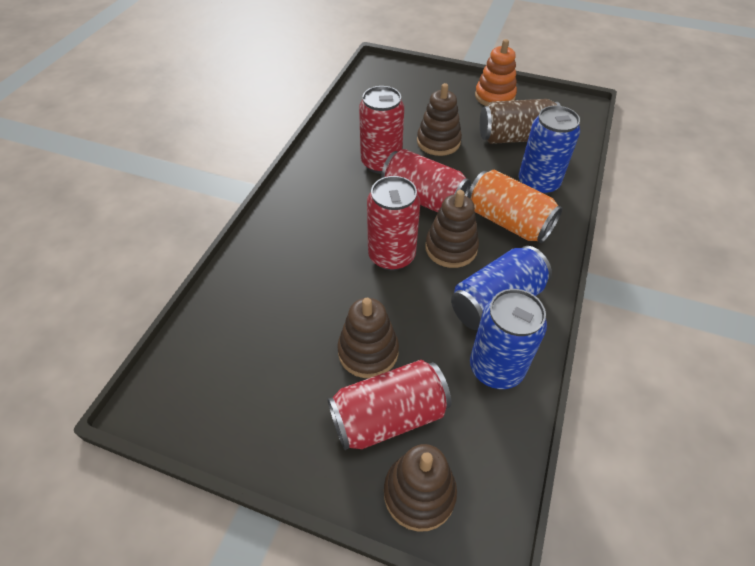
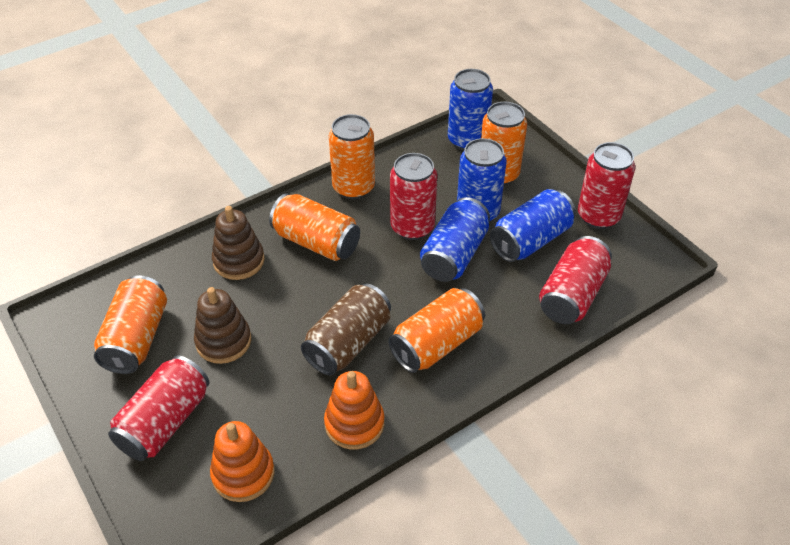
blue can: [451,246,552,330] [470,289,547,389] [519,106,580,195] = 3 -> [420,197,490,282] [448,69,493,150] [457,138,507,222] [490,189,576,262] = 4
brown stacking toy: [337,298,399,378] [384,444,457,532] [417,83,462,156] [425,190,479,268] = 4 -> [194,287,251,364] [212,206,265,280] = 2
orange can: [467,170,563,243] = 1 -> [94,275,167,374] [269,193,360,261] [329,114,375,199] [388,288,485,373] [481,101,527,185] = 5
orange stacking toy: [475,39,517,106] = 1 -> [210,421,274,502] [324,371,384,450] = 2

